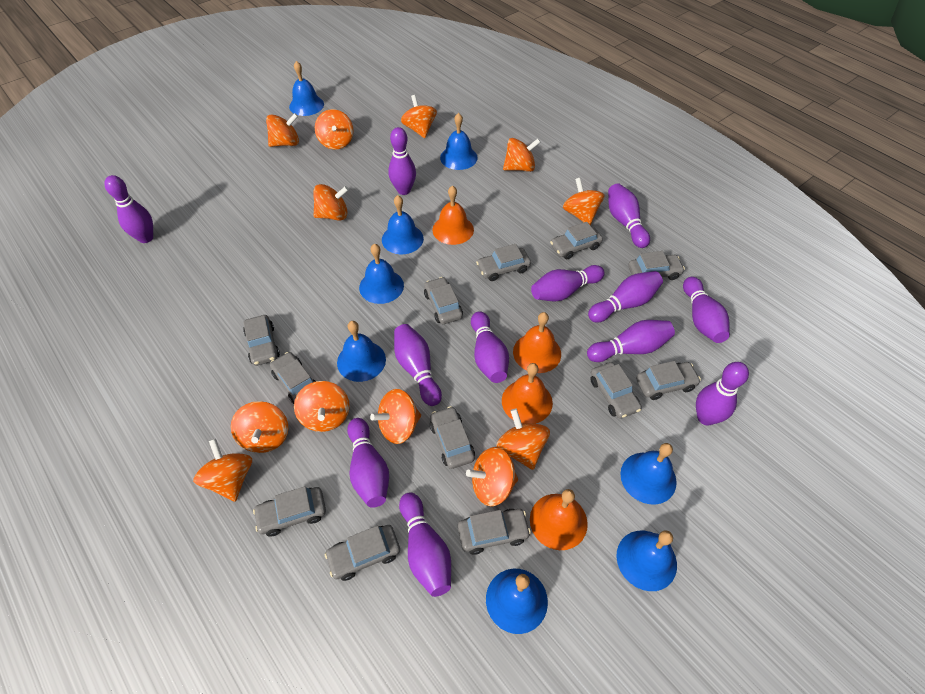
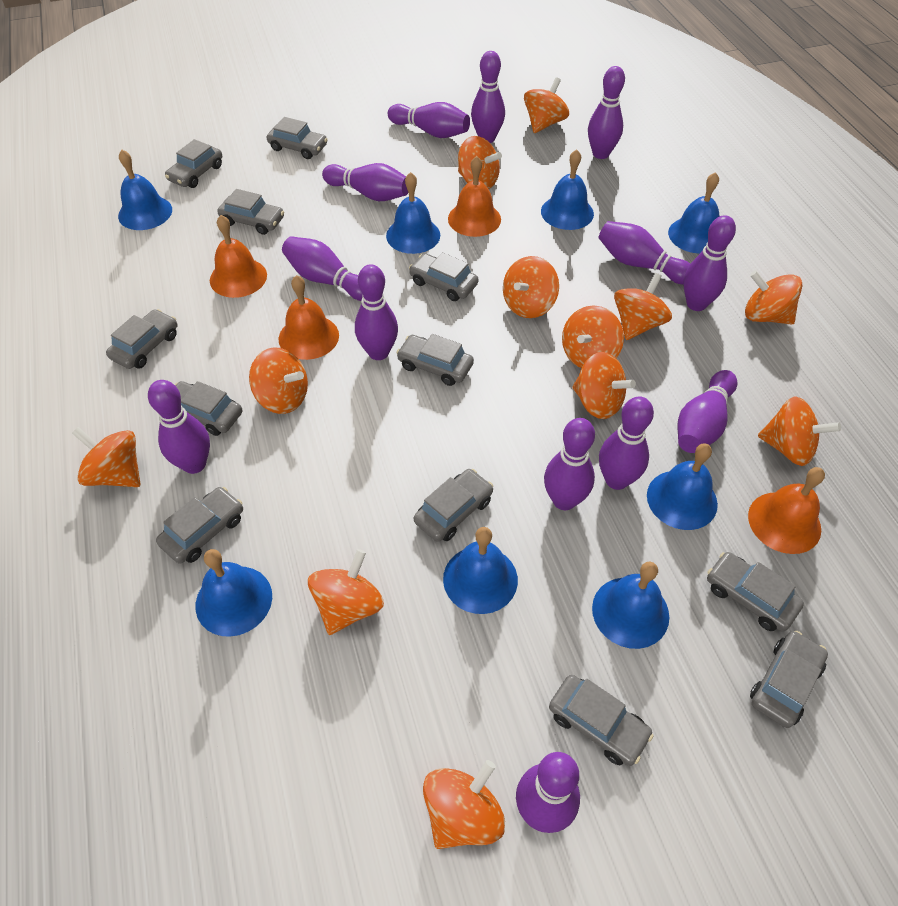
purple bowling pin: [104,175,153,243] [347,418,389,508] [388,127,416,195] [394,324,442,406] [399,492,451,597] [471,311,509,383] [531,265,605,302] [587,320,675,362] [588,271,663,322] [608,184,650,248] [683,277,730,343] [696,362,749,425] = 12 -> [148,380,210,474] [282,236,363,301] [322,163,408,201] [355,264,398,360] [388,102,470,138] [471,51,505,143] [516,752,580,833] [544,418,595,510] [588,66,625,159] [598,221,690,284] [599,396,654,490] [678,370,737,453] [683,215,736,311] = 13

